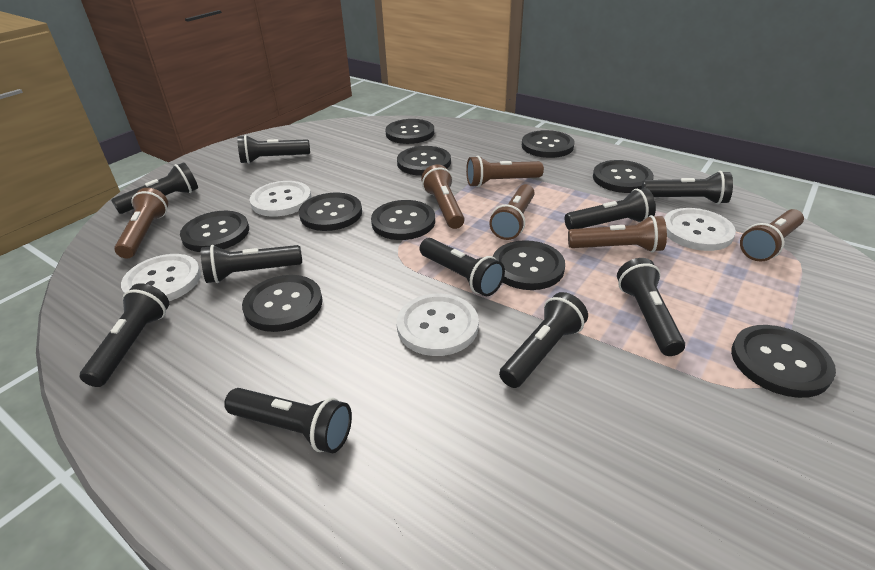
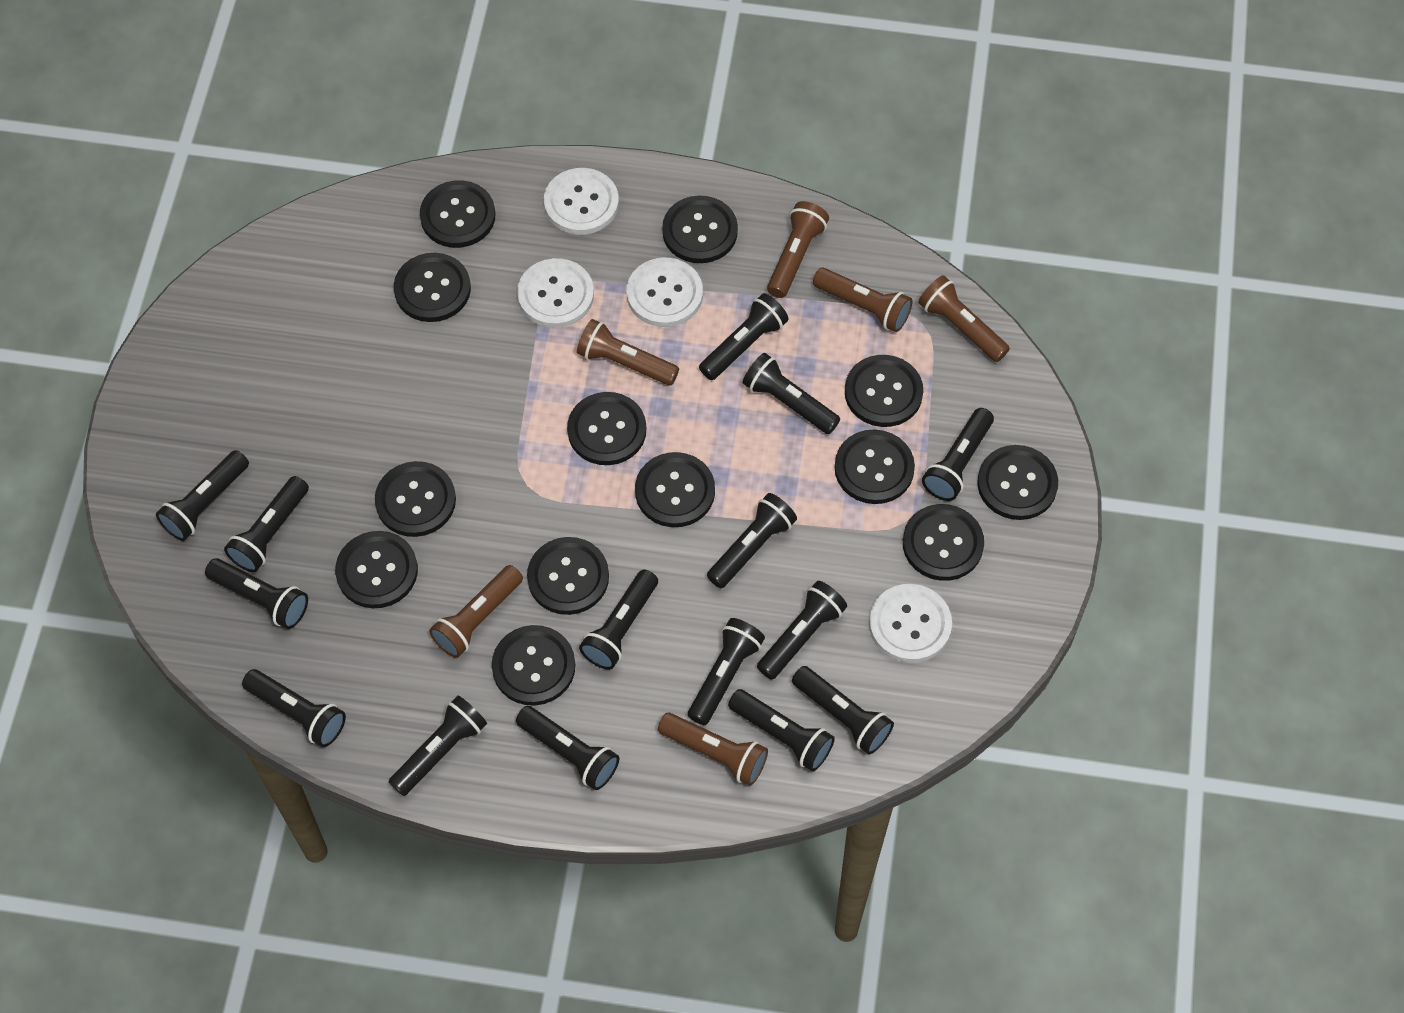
black button: [180,211,249,252] [242,275,323,332] [299,193,362,231] [371,200,435,240] [385,119,434,144] [397,146,451,176] [493,240,565,290] [522,130,575,158] [593,160,654,193] [731,325,836,398] = 10 -> [335,531,418,608] [375,461,456,537] [394,253,471,322] [420,180,495,248] [492,625,575,706] [527,537,609,615] [567,392,646,465] [635,452,715,527] [662,195,738,263] [834,429,915,504] [845,355,923,427] [903,504,984,581] [977,445,1058,520] = 13
black flashlight: [80,283,169,387] [111,162,198,214] [201,245,302,283] [224,388,352,453] [237,135,310,164] [420,238,505,296] [499,292,588,388] [565,188,656,230] [617,258,685,356] [642,171,733,204] = 10 -> [156,450,249,541] [205,558,308,629] [224,476,309,572] [242,669,346,747] [389,696,487,796] [516,706,619,790] [579,570,658,670] [688,618,765,725] [699,293,788,380] [707,493,797,588] [728,689,835,772] [743,353,840,434] [757,581,847,680] [792,666,894,755] [922,408,994,501] = 15

